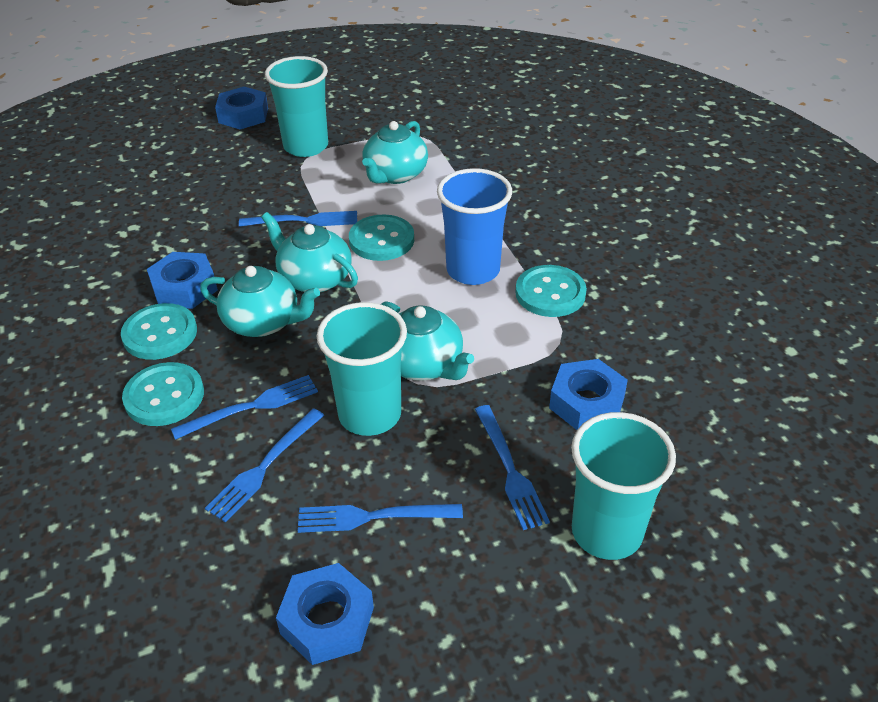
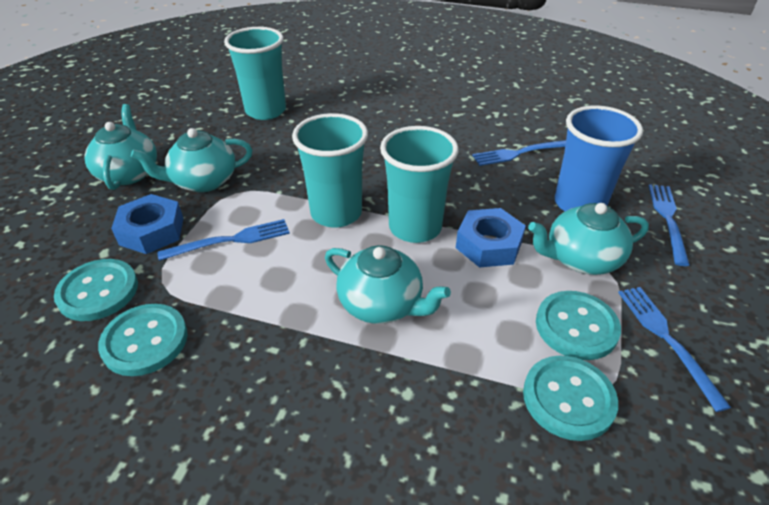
blue fork: [171,375,318,440] [205,408,324,523] [239,211,357,227] [298,504,463,533] [475,405,550,530] = 5 -> [157,219,290,261] [472,140,566,166] [618,287,731,412] [649,184,690,266] = 4
blue nut: [147,252,218,309] [215,86,268,129] [276,563,374,665] [549,359,628,430] = 4 -> [111,194,184,254] [456,208,526,268] = 2

